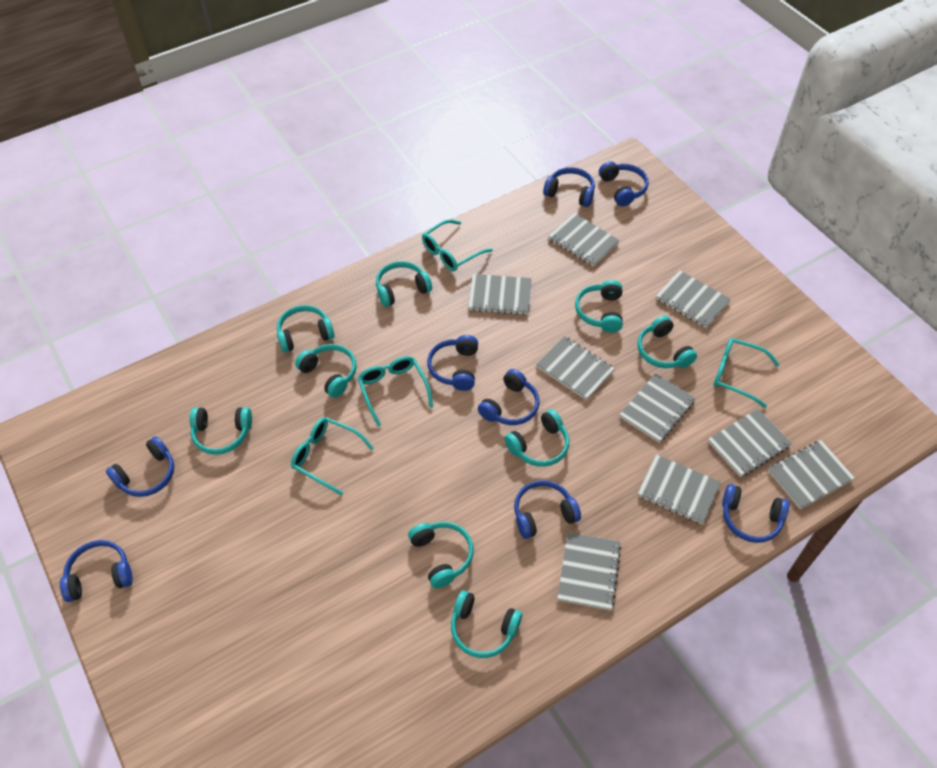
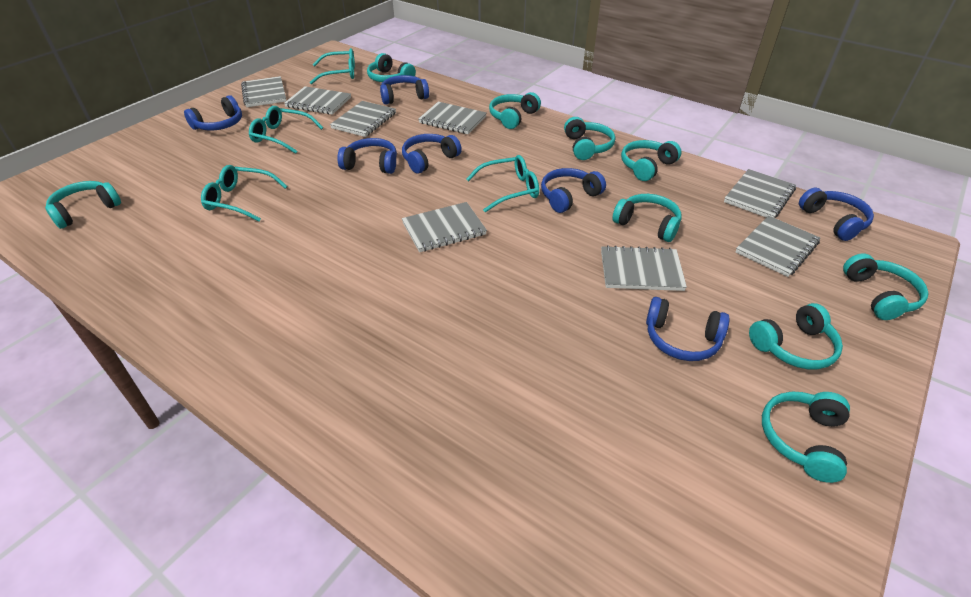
blue headphones: [60,540,133,602] [106,436,174,497] [427,335,478,391] [478,369,540,425] [514,480,581,539] [543,167,595,207] [599,161,649,206] [722,484,789,543] = 8 -> [184,95,242,131] [337,138,397,174] [380,75,429,105] [402,134,462,174] [541,168,606,213] [646,297,730,361] [799,188,874,241] = 7
grey notebook: [468,274,532,315] [536,336,615,400] [549,213,620,266] [557,532,621,610] [619,373,696,443] [638,454,721,524] [656,270,731,328] [708,409,792,477] [768,440,855,509] = 9 -> [241,76,286,107] [284,86,351,115] [330,101,396,137] [402,202,487,252] [418,102,487,134] [601,245,687,291] [724,169,796,218] [736,216,820,277] = 8

